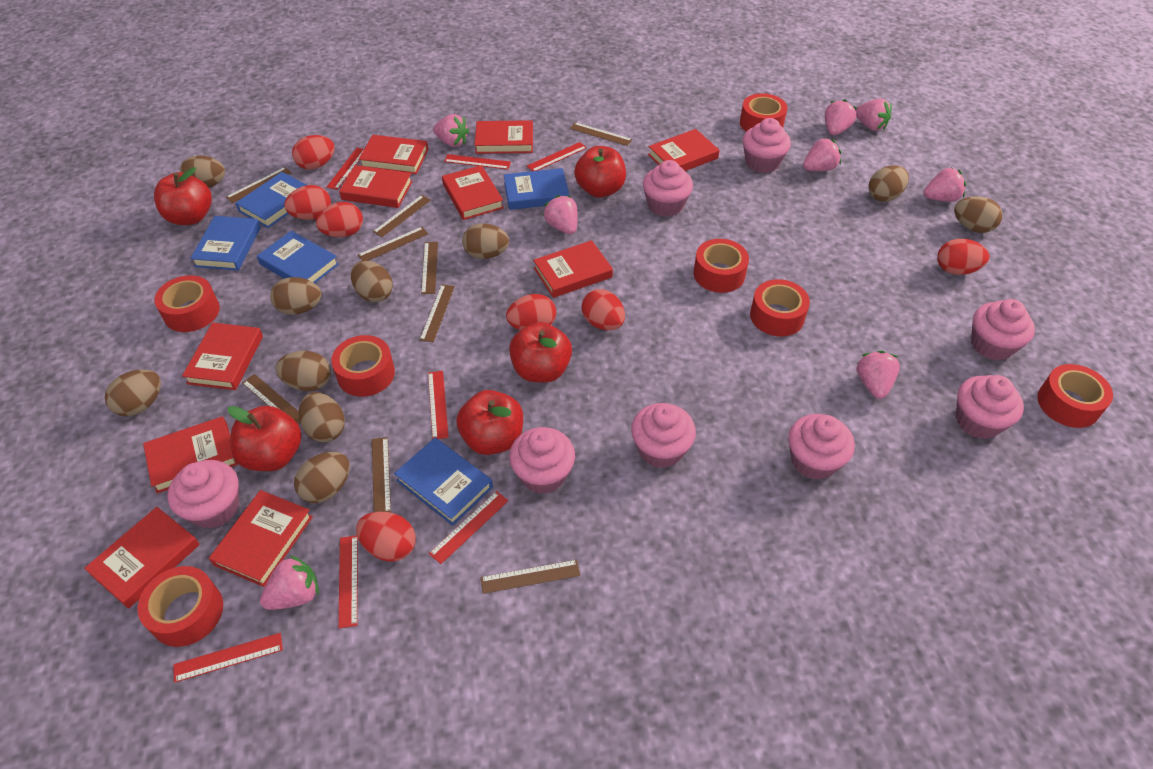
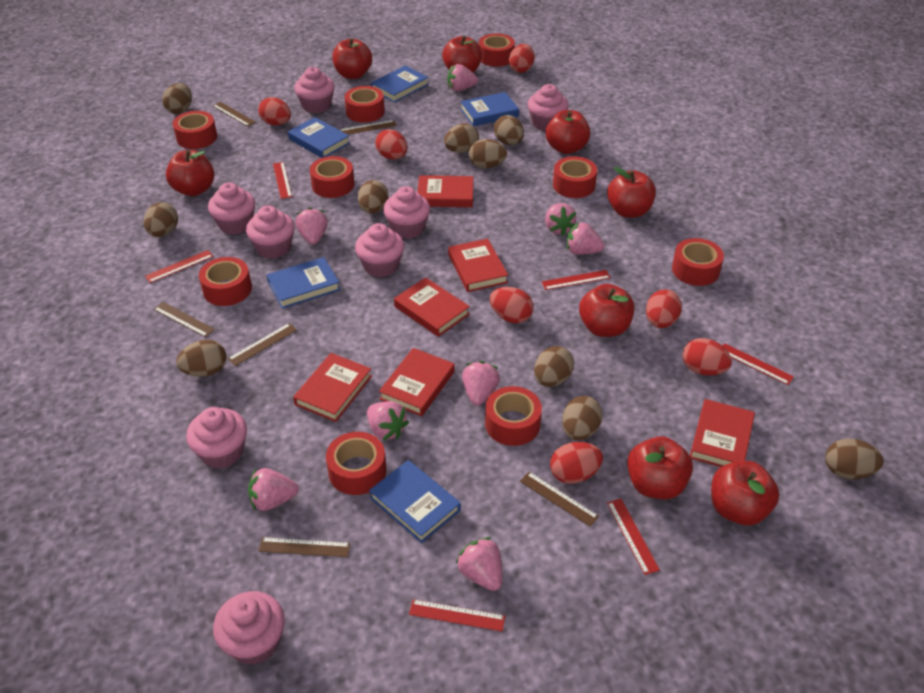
brown ruler: [226,167,292,203] [242,374,300,424] [358,227,428,261] [372,437,391,513] [373,195,431,237] [420,284,455,342] [421,242,438,294] [480,560,581,594] [570,122,632,146] = 9 -> [154,302,215,337] [213,102,256,127] [228,323,297,366] [259,537,350,557] [340,120,397,135] [520,472,599,527] = 6
red apple: [154,167,212,225] [228,406,302,471] [456,390,523,455] [509,322,572,383] [574,146,626,198] = 5 -> [166,150,214,196] [332,38,372,79] [442,36,482,73] [546,110,590,154] [579,284,634,337] [607,167,656,218] [627,437,693,499] [711,461,779,526] = 8
red book: [84,507,200,609] [143,416,238,494] [182,323,263,390] [209,490,313,587] [339,165,413,208] [359,135,429,174] [442,165,504,220] [474,120,533,154] [533,240,613,298] [648,129,719,171] = 10 -> [293,353,372,422] [379,348,455,416] [394,277,470,337] [417,175,473,207] [448,239,508,292] [690,399,755,467] = 6
red ruler: [173,633,283,683] [326,148,364,190] [338,535,358,628] [428,371,449,439] [429,491,508,564] [444,154,511,170] [527,142,587,171] = 7 -> [145,250,213,283] [273,162,292,199] [409,599,505,632] [542,270,611,290] [607,499,660,575] [723,343,794,385] = 6
red tape: [137,566,223,647] [154,275,220,332] [331,335,395,397] [693,239,749,293] [740,93,787,131] [750,279,810,337] [1037,364,1113,428] = 7 -> [173,111,217,149] [199,257,252,306] [310,156,354,198] [326,432,386,495] [344,86,385,123] [479,33,515,67] [485,386,542,446] [553,156,597,198] [672,238,724,286] = 9

